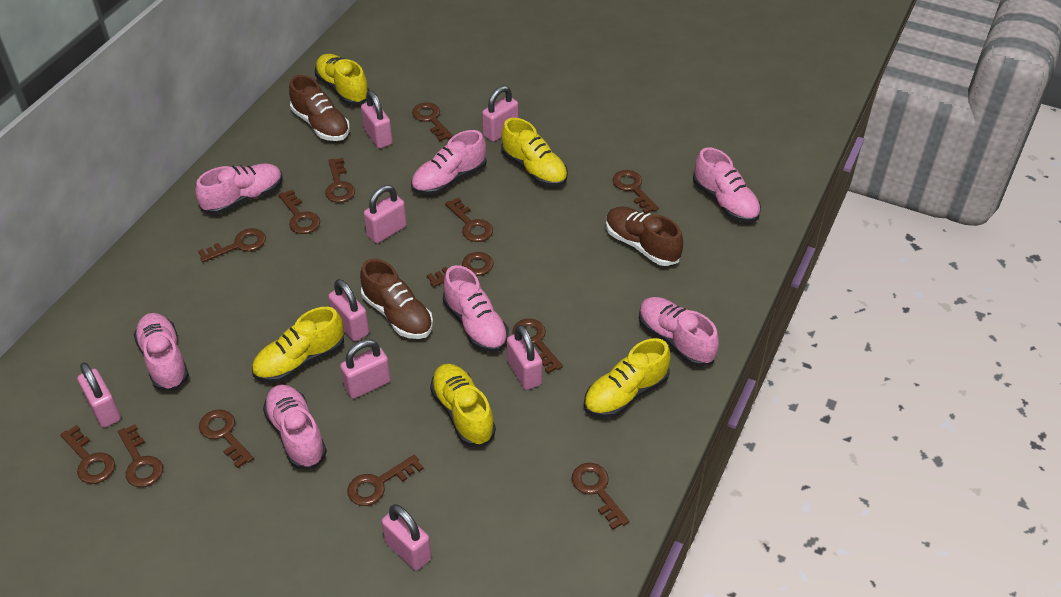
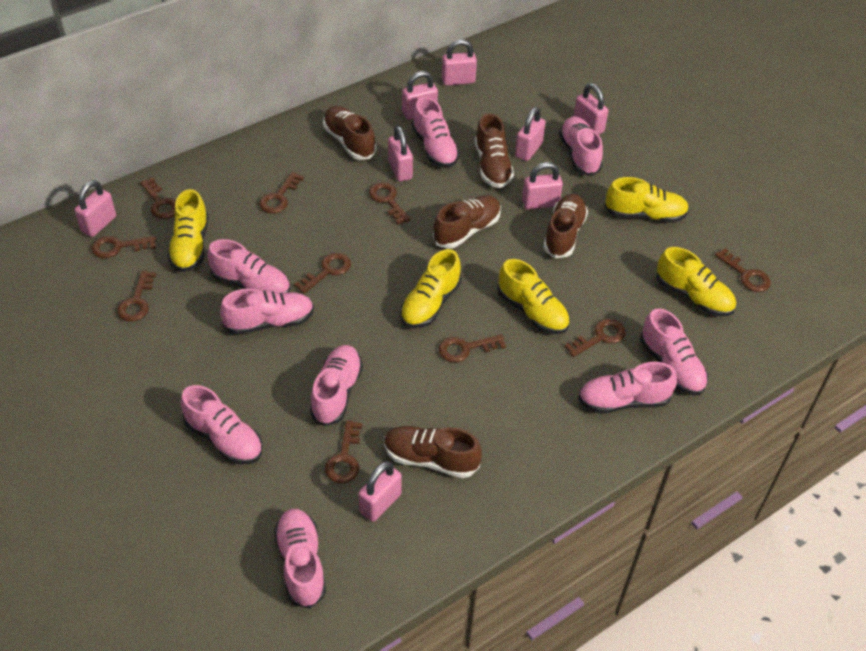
brown key: [60,425,115,484] [118,424,163,487] [198,228,266,263] [199,409,254,468] [279,189,320,234] [325,158,355,203] [347,455,424,506] [412,102,453,141] [427,252,494,287] [445,198,493,242] [512,319,563,373] [572,463,629,530] [612,170,659,213] = 13 -> [91,236,157,258] [117,270,156,322] [140,177,176,219] [259,172,304,213] [294,253,351,294] [325,420,362,483] [369,182,411,224] [439,334,506,362] [564,319,626,357] [715,248,771,292] = 10
brown shoe: [289,75,350,141] [360,259,433,339] [606,207,683,266] = 3 -> [323,106,376,160] [384,426,482,478] [433,195,501,249] [475,113,514,188] [543,194,588,258] = 5
pink shoe: [134,313,189,391] [195,163,283,215] [263,384,327,469] [411,130,487,195] [443,265,508,352] [639,297,719,367] [693,147,761,223] = 7 -> [181,385,263,464] [207,239,290,293] [220,288,314,335] [274,509,326,608] [310,345,363,426] [412,97,460,168] [559,116,603,176] [578,362,677,414] [640,308,708,395] = 9

